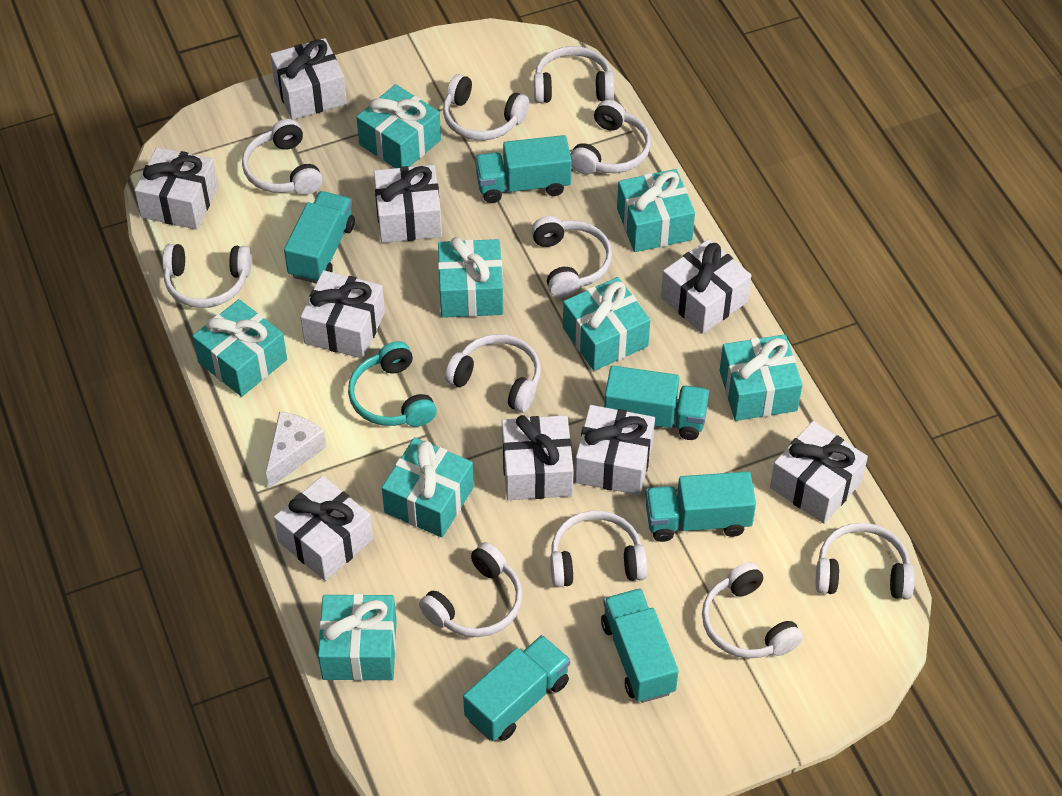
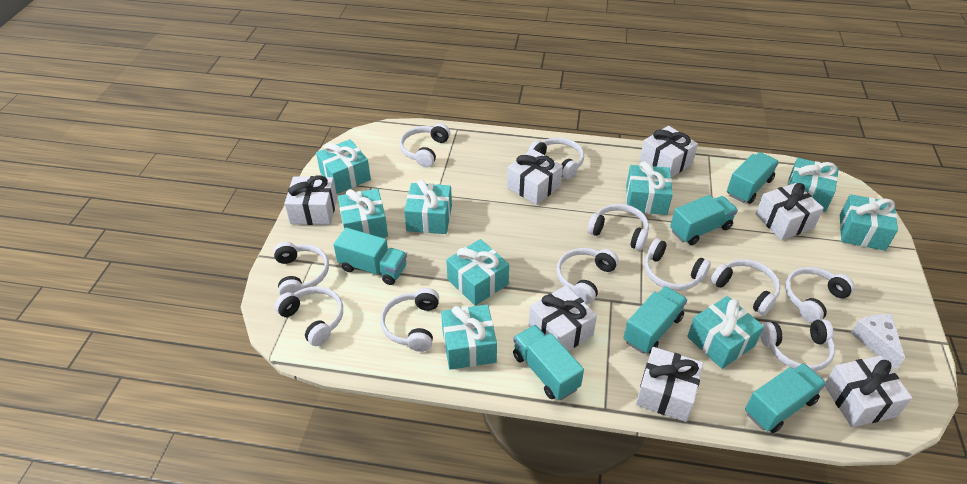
turquoise gift: [192,299,287,397] [318,594,397,681] [357,84,441,168] [382,438,474,538] [438,237,503,318] [563,277,650,371] [617,169,695,252] [720,334,803,421] = 8 -> [316,139,371,194] [338,189,388,238] [404,180,452,234] [441,304,497,370] [446,239,509,306] [626,161,673,215] [687,296,764,369] [787,158,839,212] [840,194,898,251] = 9
turquoise headphones: [348,341,437,427] = 1 -> none = 0
white gift: [134,147,218,230] [270,38,347,120] [274,476,373,581] [300,270,385,359] [374,165,442,243] [502,415,574,500] [575,405,655,495] [661,239,752,334] [770,421,868,524] = 9 -> [284,175,337,225] [507,149,563,205] [529,285,597,351] [636,347,703,422] [640,126,698,177] [756,183,824,240] [825,356,912,427] = 7

